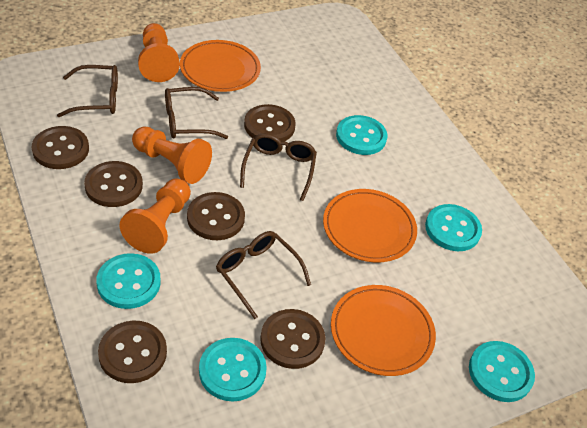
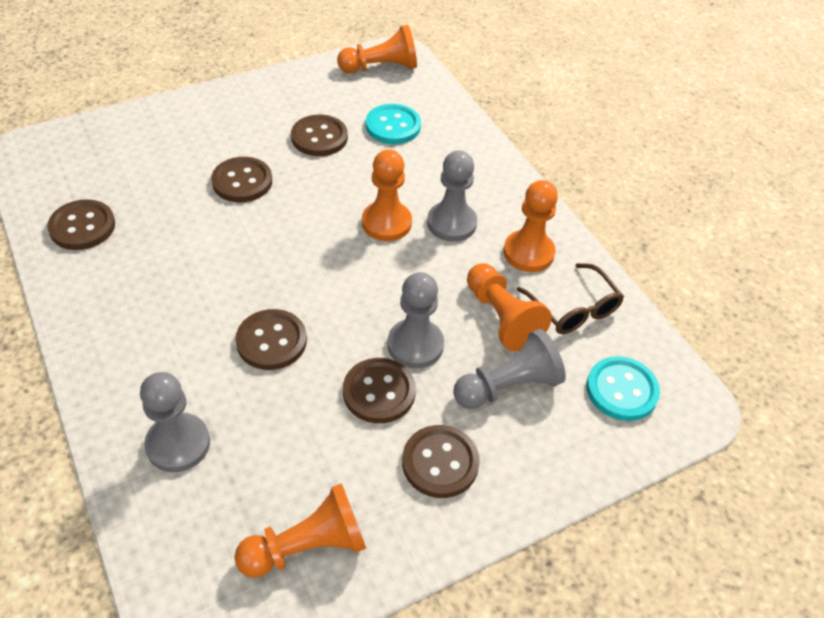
brown glasses: [57,65,118,117] [165,87,228,139] [216,231,311,319] [240,133,317,201] = 4 -> [517,263,624,334] = 1
grey pawn: none = 0 -> [140,372,210,472] [387,272,444,368] [427,150,477,242] [453,329,566,409] = 4
orange pawn: [120,178,191,254] [132,127,212,184] [138,23,180,82] = 3 -> [234,483,366,578] [337,25,417,73] [362,150,412,241] [467,263,552,351] [503,180,558,272] = 5
orange plate: [180,40,261,92] [323,189,417,262] [331,285,436,376] = 3 -> none = 0
turquoise button: [96,253,161,309] [199,338,267,401] [336,115,387,155] [425,204,482,251] [469,341,535,402] = 5 -> [366,104,421,144] [586,356,660,421] = 2

